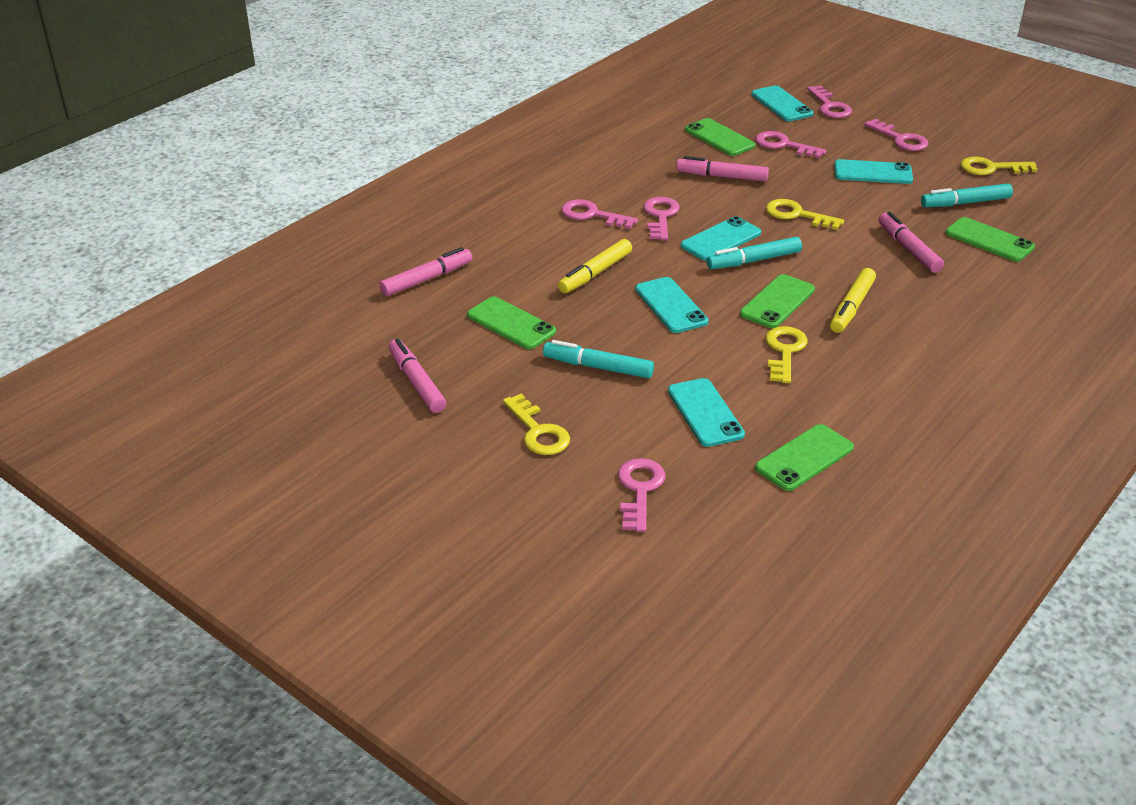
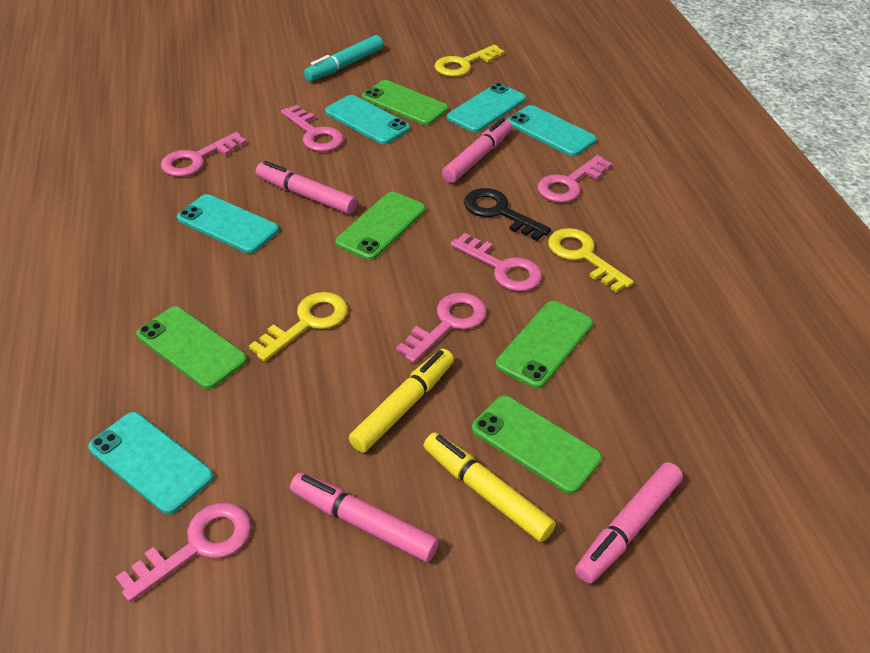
black key: none = 0 -> [464,188,551,241] = 1
turquoise marker: [543,340,654,378] [707,237,802,269] [921,183,1013,207] = 3 -> [304,35,383,81] = 1
yellow key: [503,393,570,455] [766,199,844,230] [766,326,808,383] [960,157,1038,175] = 4 -> [249,292,348,361] [434,45,505,77] [548,228,634,293] = 3

